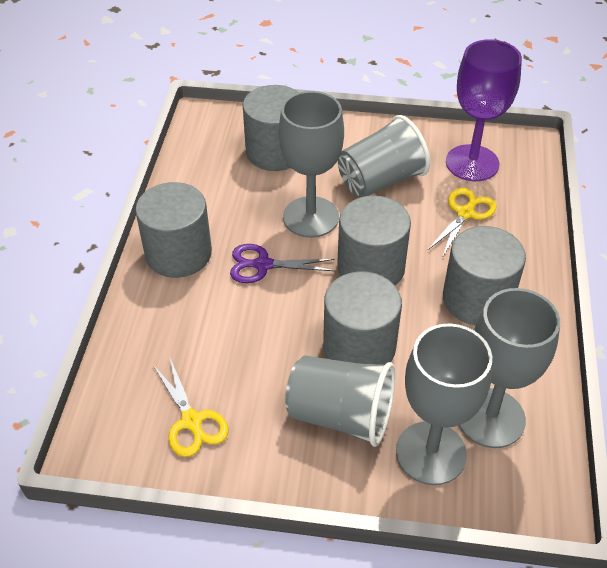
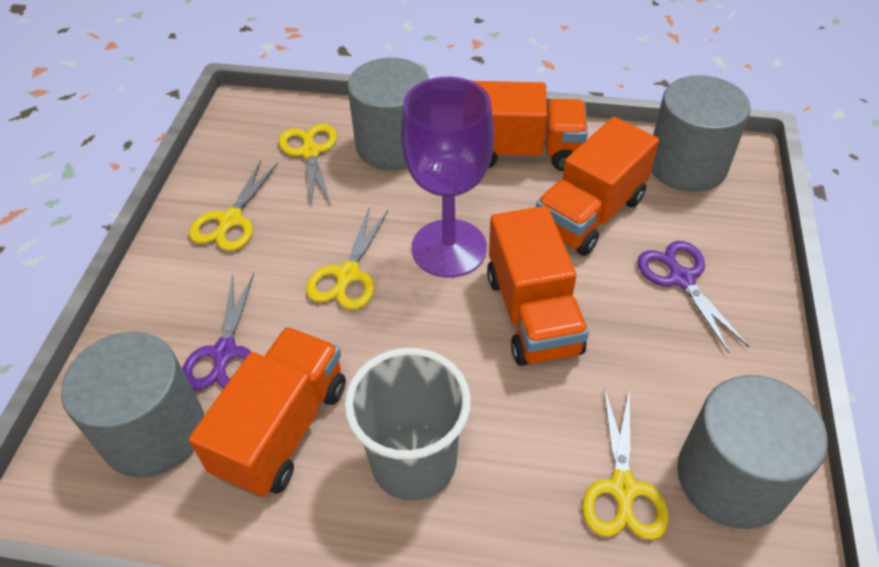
grey cup: [285,356,395,447] [338,115,430,197] = 2 -> [344,348,471,501] = 1
grey cylinder: [135,182,212,278] [243,85,299,171] [323,271,402,365] [337,196,411,285] [443,226,526,325] = 5 -> [61,331,204,477] [347,58,429,170] [651,75,751,192] [677,375,828,529] = 4
grey goblet: [279,91,344,238] [396,324,492,485] [459,288,560,448] = 3 -> none = 0
orange truck: none = 0 -> [189,327,346,497] [473,81,588,171] [487,206,589,366] [536,117,659,256] = 4
purple scissors: [230,244,335,283] = 1 -> [182,273,254,390] [637,241,749,353] = 2
yellow scissors: [153,356,229,457] [428,188,497,258] = 2 -> [189,160,278,251] [279,124,337,206] [306,207,389,310] [582,388,669,540] = 4

